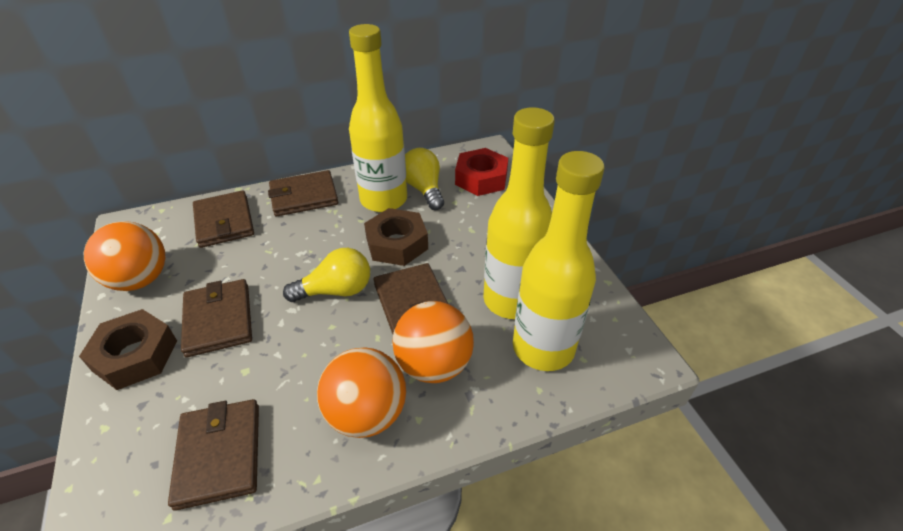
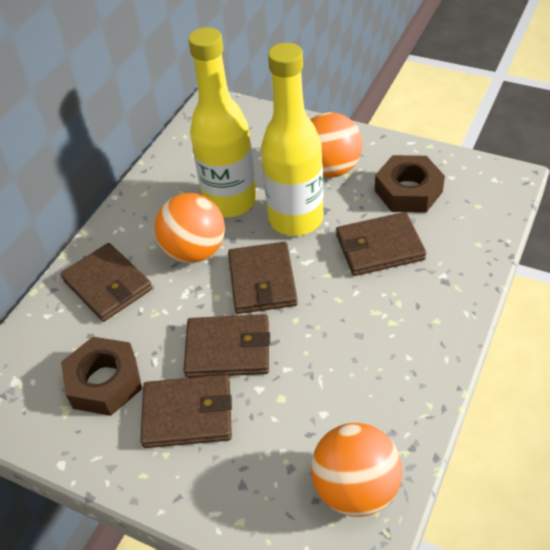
red nut: [455,148,508,196] = 1 -> none = 0
yellow bottle: [349,24,407,212] [483,107,555,319] [513,151,605,371] = 3 -> [188,27,256,217] [261,43,324,236] = 2
yellow light bulb: [283,248,370,302] [405,148,444,210] = 2 -> none = 0

